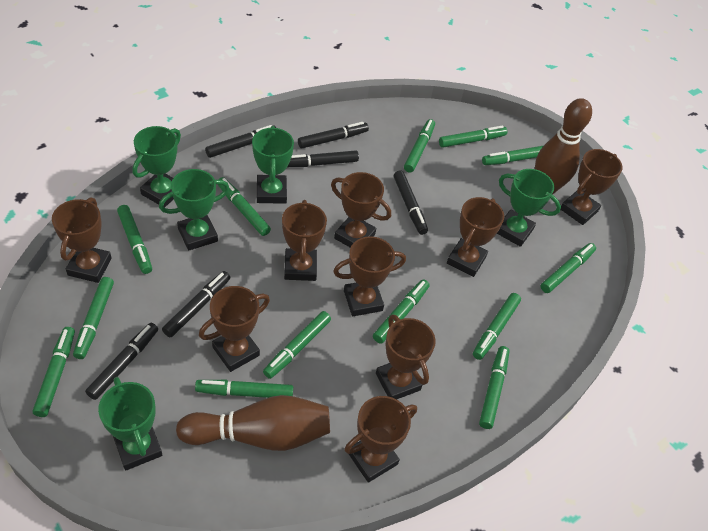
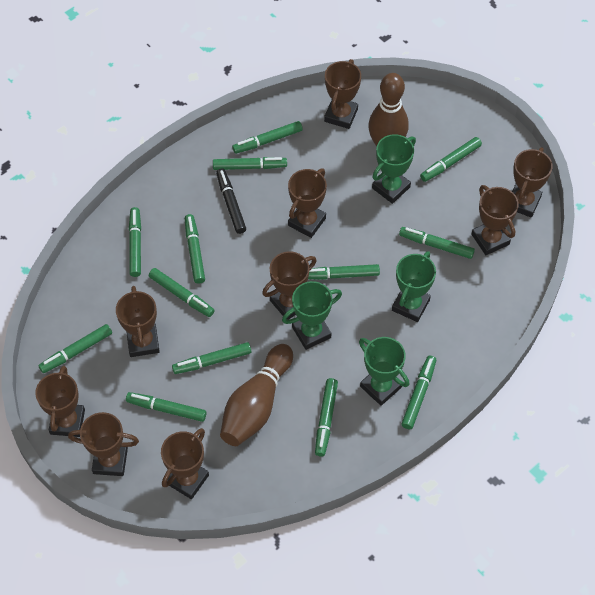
black marker: [85,323,158,400] [162,271,231,338] [205,125,276,158] [288,150,359,167] [298,122,369,148] [394,171,428,235] = 6 -> [216,168,246,234] = 1
green trophy: [98,377,162,471] [132,126,181,207] [159,169,229,250] [252,126,294,204] [497,169,561,247] = 5 -> [282,281,342,350] [359,337,409,406] [372,134,416,204] [392,251,436,322] = 4

